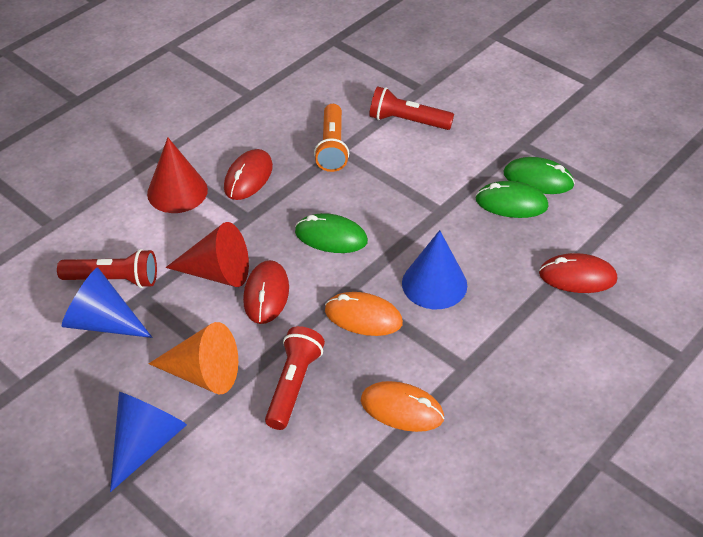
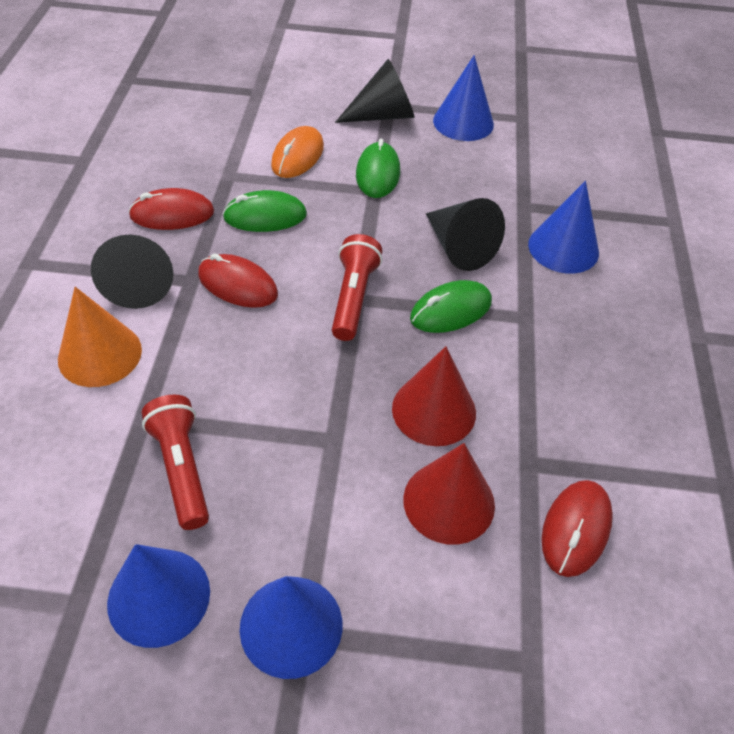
black cone: none = 0 -> [91,235,173,309] [335,59,415,123] [426,198,505,271] = 3
blue cone: [62,268,152,338] [110,392,187,492] [402,230,467,309] = 3 -> [107,544,210,648] [240,576,342,679] [433,55,494,141] [528,181,599,274] = 4
orange flashlight: [314,104,349,172] = 1 -> none = 0
orange mouse: [325,292,403,336] [361,381,444,432] = 2 -> [271,126,324,178] = 1
red flashlight: [57,249,157,288] [265,326,325,430] [369,86,454,130] = 3 -> [142,395,209,530] [332,234,382,341] = 2

